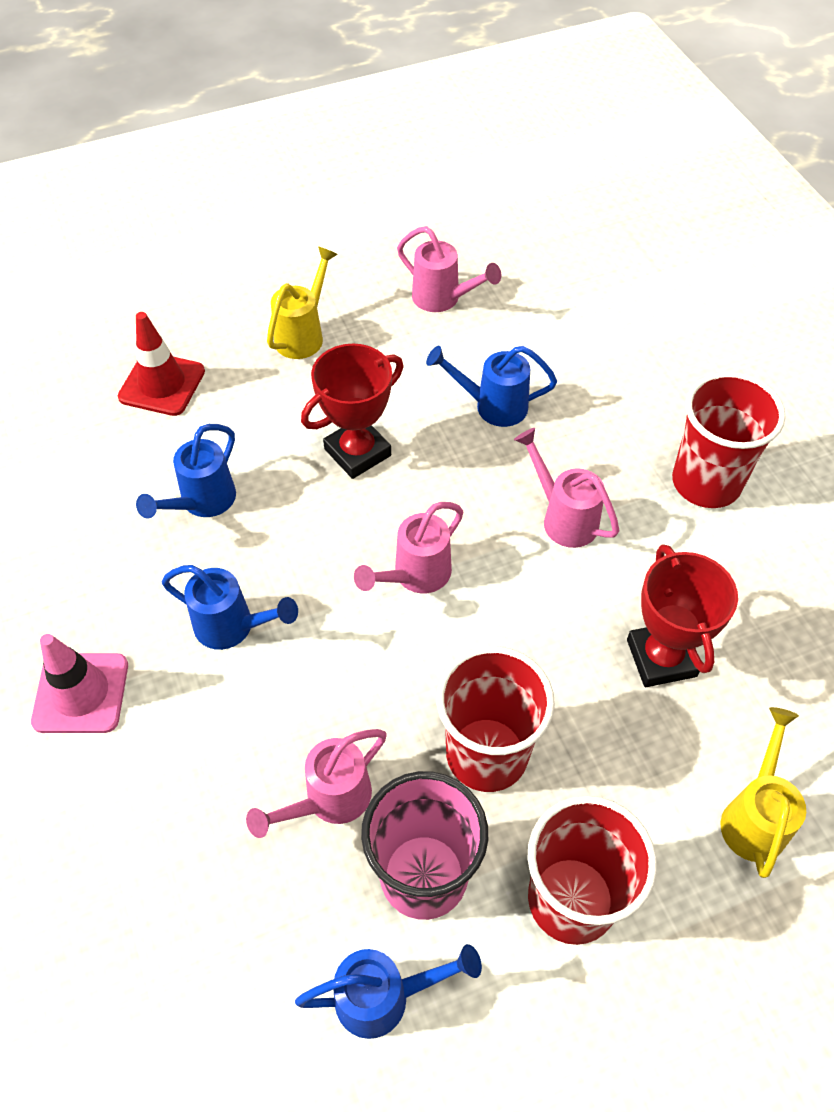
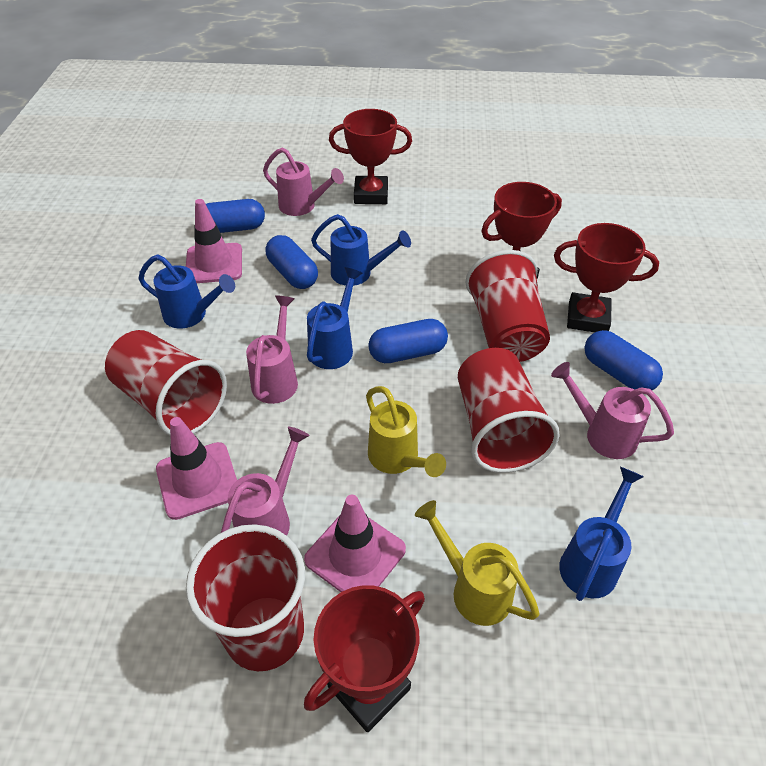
blue capsule: none = 0 -> [206,199,265,233] [266,235,318,289] [368,319,448,363] [584,330,663,390] = 4
pink cup: [361,771,488,920] = 1 -> none = 0
pink traffic cone: [31,634,128,733] = 1 -> [156,417,237,520] [186,199,242,283] [304,495,406,592] = 3
red cup: [436,646,555,792] [527,796,657,945] [672,372,786,508] = 3 -> [105,330,227,435] [186,524,305,671] [458,348,560,473] [465,250,550,362] = 4
red traffic cone: [118,312,205,416] = 1 -> none = 0
red trophy: [301,343,404,479] [627,544,738,687] = 2 -> [304,585,425,732] [329,109,412,204] [481,182,562,279] [554,223,659,332] = 4

